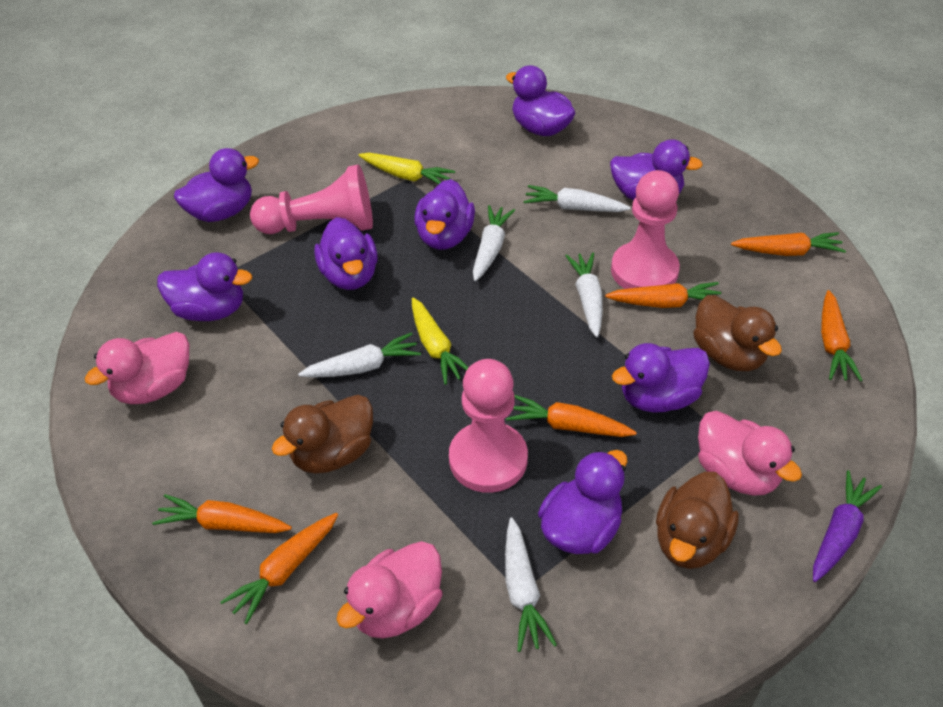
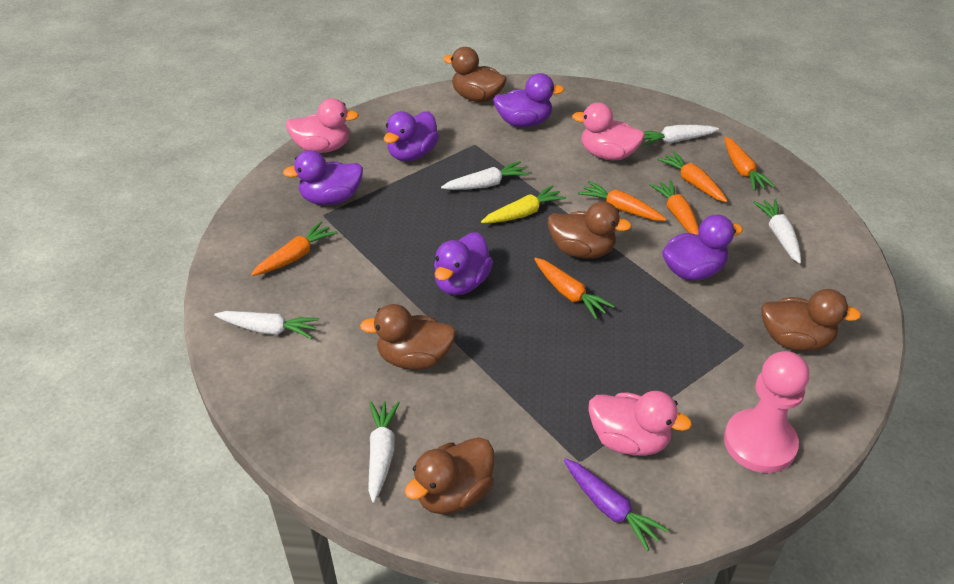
brown duck: [272,395,373,473] [656,472,739,569] [693,295,782,371] = 3 -> [360,304,456,370] [405,437,494,514] [443,47,507,102] [548,201,632,259] [761,289,861,351] = 5
pink pawn: [250,164,373,234] [449,359,528,493] [611,170,680,289] = 3 -> [724,351,809,473] = 1
purple duck: [157,252,252,321] [174,148,259,222] [314,217,378,290] [414,179,475,250] [506,65,575,136] [538,450,627,554] [610,139,703,200] [612,343,710,413] = 8 -> [283,150,363,205] [384,111,439,161] [434,232,493,295] [493,73,564,127] [662,214,743,281] = 5
yellow carrot: [359,153,455,184] [412,298,469,385] = 2 -> [481,185,566,223] = 1

